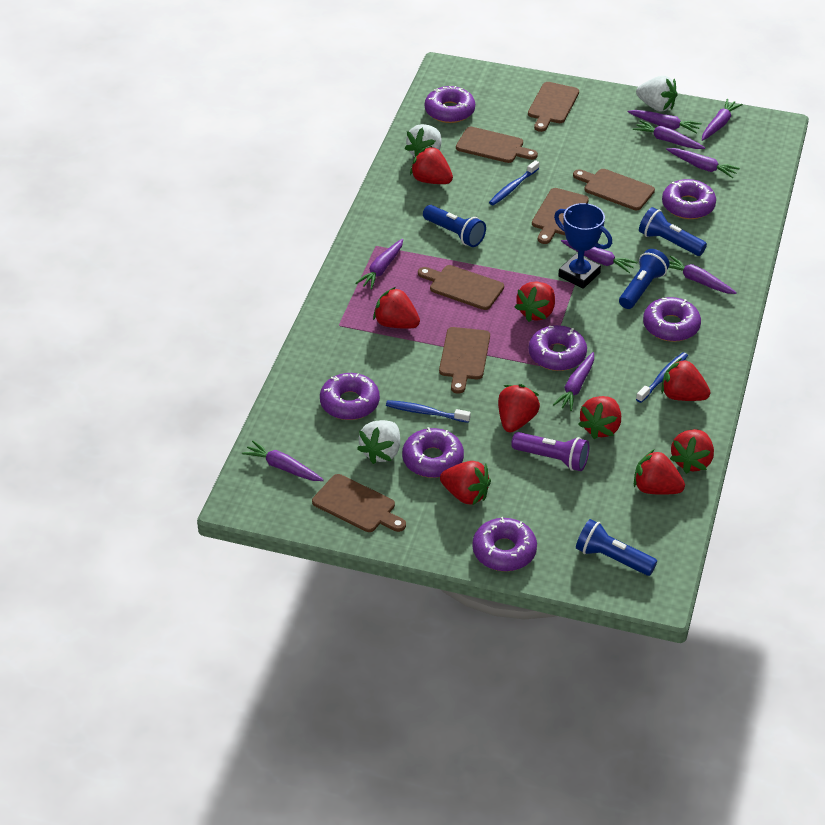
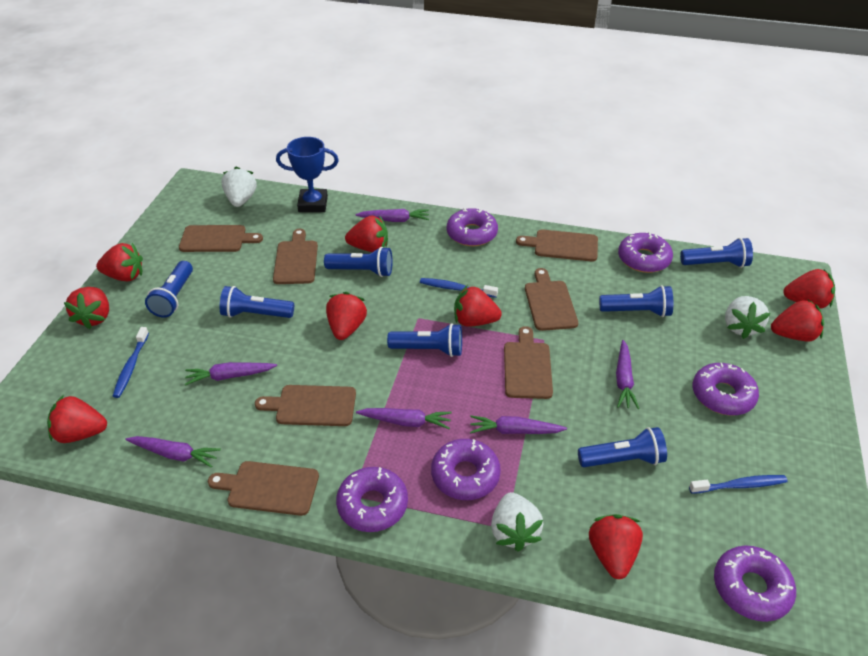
blue flashlight: [423,205,486,247] [576,519,657,576] [619,249,670,309] [639,207,707,256] = 4 -> [145,261,193,317] [220,286,294,318] [324,247,393,277] [387,323,462,357] [578,427,667,467] [599,285,673,317] [680,238,753,268] = 7
purple carrot: [242,441,324,481] [356,239,403,290] [553,352,594,411] [561,240,637,273] [628,110,702,133] [633,120,705,149] [666,148,740,178] [669,256,737,294] [702,99,743,141] = 9 -> [125,436,221,468] [185,362,277,386] [355,209,429,222] [356,408,452,429] [470,415,567,434] [616,340,639,409] = 6
purple donut: [320,373,380,420] [402,427,464,478] [425,86,475,123] [472,517,537,571] [529,325,587,371] [643,297,701,342] [662,179,716,219] = 7 -> [336,467,408,532] [431,439,501,500] [447,208,498,246] [618,232,673,273] [693,363,759,415] [714,546,796,622] = 6
purple flashlight: [511,432,589,471] = 1 -> none = 0

